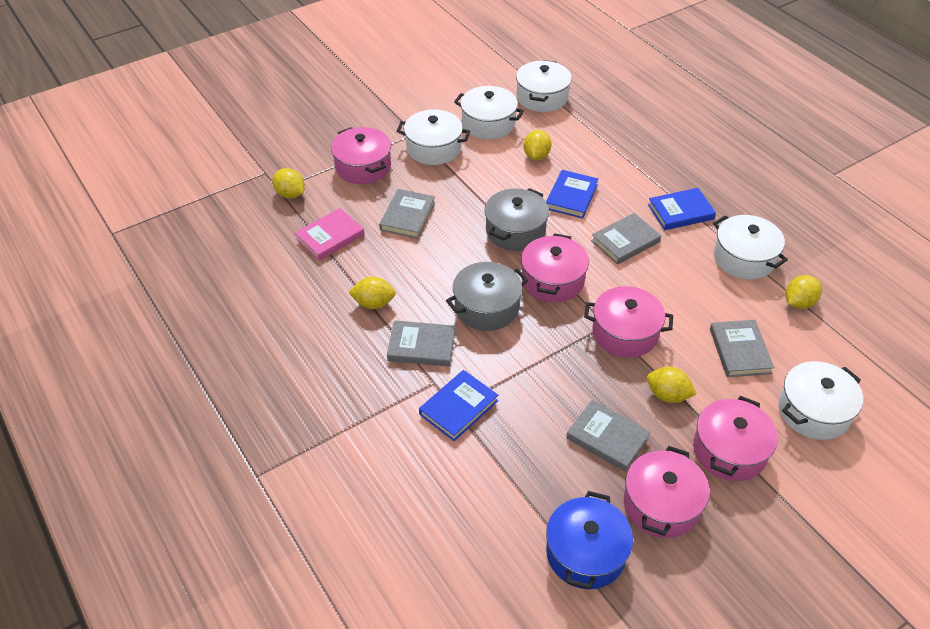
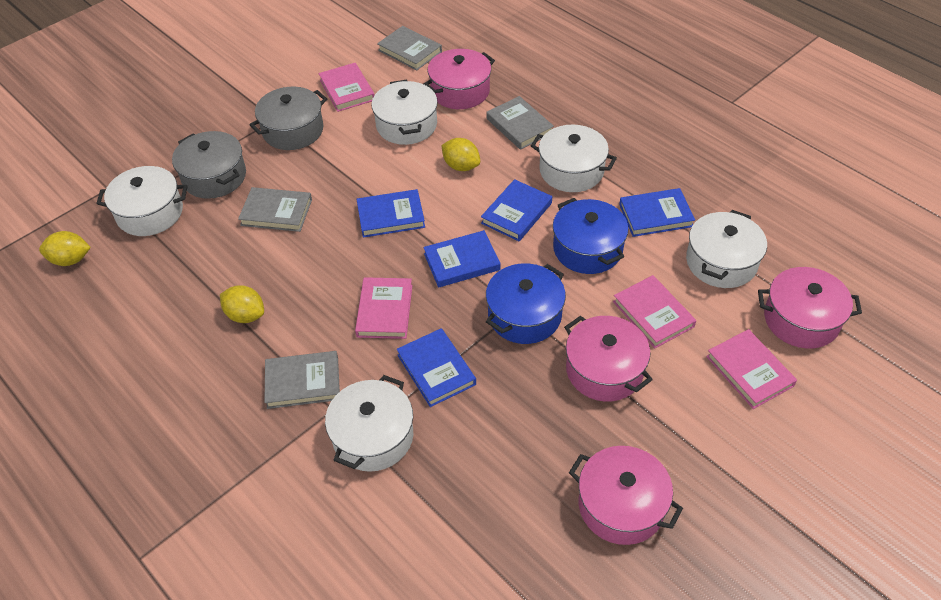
blue book: [419,370,498,441] [546,170,599,219] [648,188,716,230] = 3 -> [357,189,425,238] [397,328,476,407] [423,230,501,287] [481,179,552,241] [619,188,695,237] = 5
blue pot: [546,491,633,590] = 1 -> [486,263,566,344] [553,198,629,274] = 2
grey book: [379,189,435,239] [387,320,455,367] [566,400,651,472] [591,213,661,265] [710,320,774,377] = 5 -> [238,187,312,232] [264,351,340,409] [377,26,442,70] [486,96,554,150] = 4
pink book: [295,208,365,261] = 1 -> [319,63,375,112] [355,277,412,339] [613,275,696,348] [706,329,797,409] = 4
pink pot: [331,127,391,184] [521,233,589,303] [584,286,673,358] [624,446,710,538] [693,396,778,481] = 5 -> [424,49,495,109] [564,316,653,401] [569,446,683,545] [758,267,862,349] = 4
yellow lemon: [272,168,305,199] [348,276,396,309] [523,130,552,160] [647,367,696,403] [785,275,822,309] = 5 -> [39,231,91,266] [220,285,264,323] [441,138,480,171] = 3

